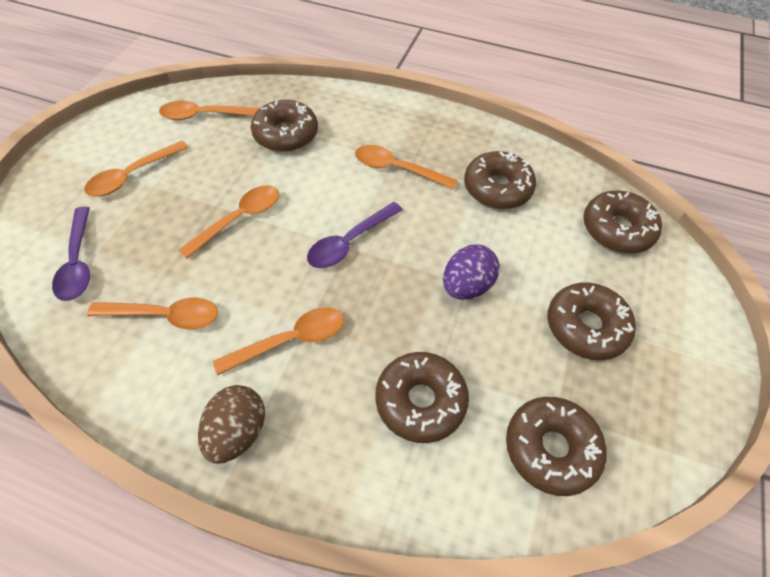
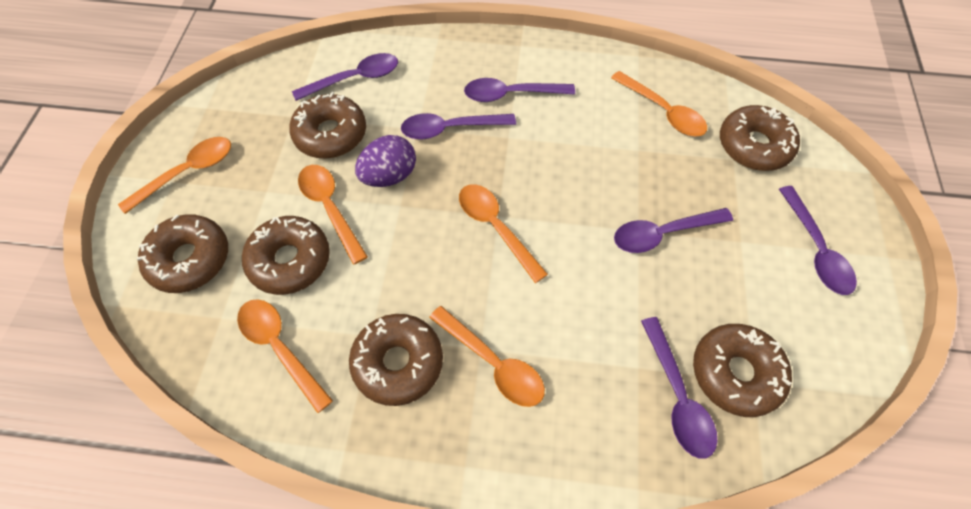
brown egg: [198,385,265,464] = 1 -> none = 0
purple spoon: [52,207,90,301] [307,202,403,268] = 2 -> [292,53,398,101] [401,113,516,139] [464,78,575,102] [614,208,733,253] [641,317,717,459] [779,186,857,295] = 6

